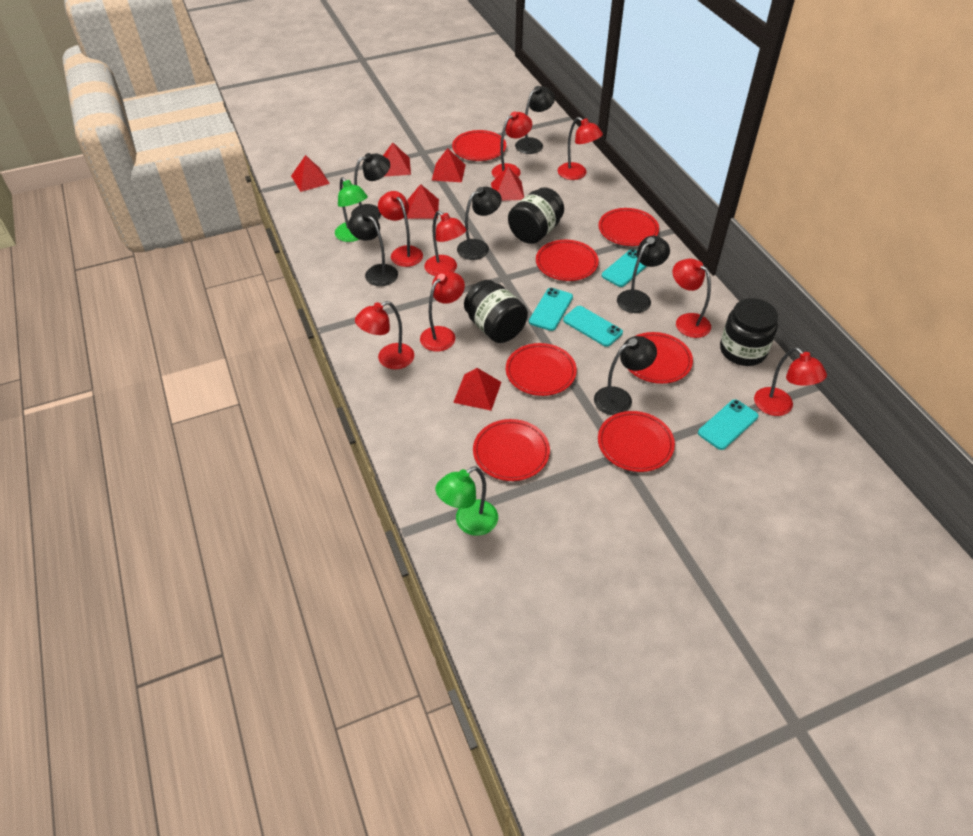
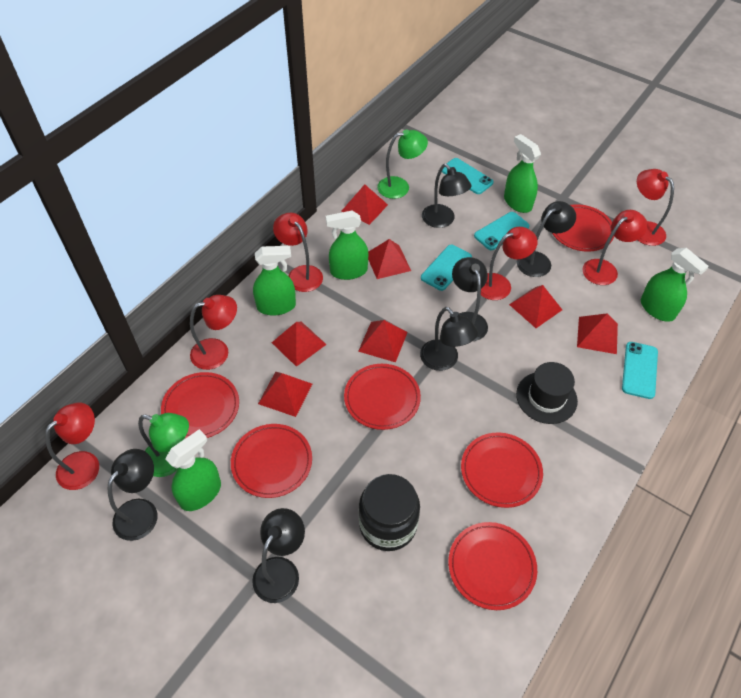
black hat: none = 0 -> [516,362,578,424] = 1
black jar: [464,280,528,343] [508,187,564,244] [720,298,778,366] = 3 -> [359,474,420,551] = 1
green spray bottle: none = 0 -> [165,429,221,511] [253,246,296,316] [326,210,368,280] [504,134,541,213] [641,248,709,322] = 5
red lamp: [355,301,414,369] [378,191,423,267] [420,271,465,352] [424,211,466,276] [492,112,532,178] [558,117,603,180] [673,259,711,338] [754,347,827,416] = 8 -> [45,402,99,490] [190,295,237,370] [273,213,323,292] [481,227,538,300] [582,210,647,285] [637,169,674,246] = 6
red plate: [452,130,506,161] [473,419,550,481] [506,343,577,396] [536,240,599,281] [598,208,659,246] [598,411,675,472] [628,332,693,384] = 7 -> [161,372,239,438] [231,424,312,498] [344,364,421,430] [448,522,537,610] [461,433,543,508] [552,204,614,252] = 6
red pyramid: [291,155,330,192] [383,143,411,177] [407,184,439,219] [432,148,466,182] [453,368,501,411] [491,167,524,201] = 6 -> [258,372,312,417] [272,322,327,367] [342,185,388,225] [358,320,408,362] [368,239,411,279] [509,285,562,328] [577,313,618,354] = 7

